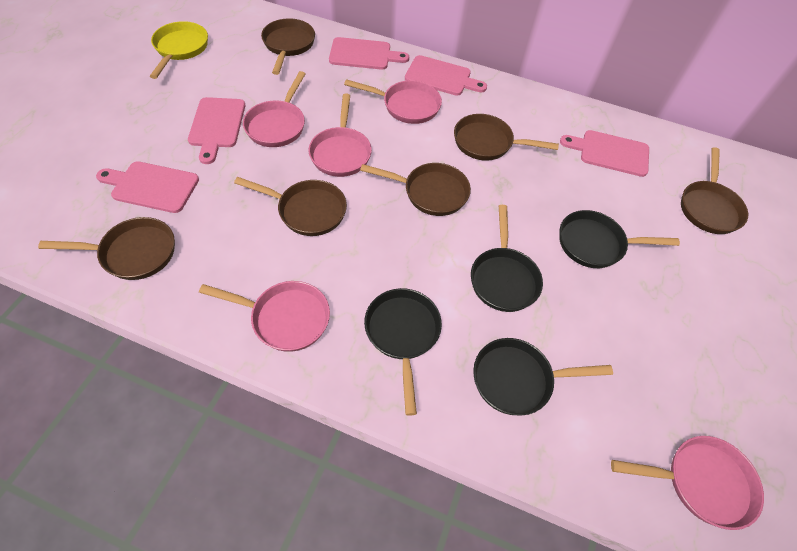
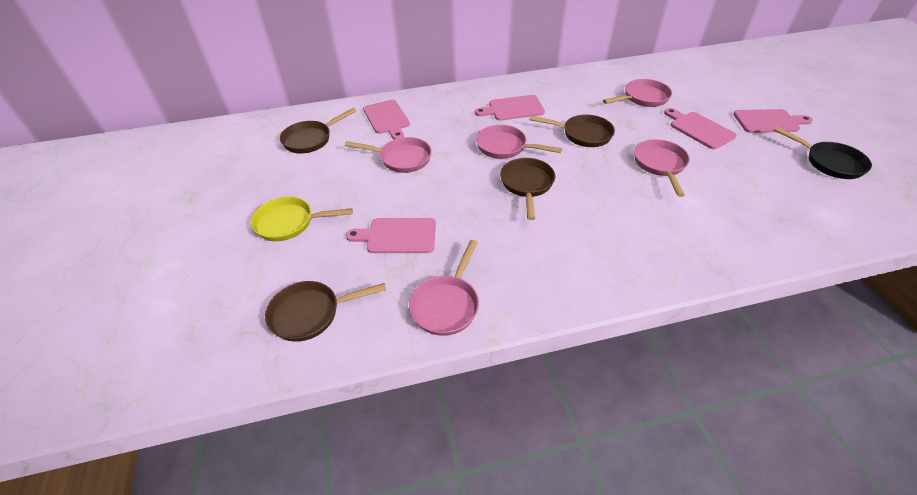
black pan: [364,288,442,416] [471,205,543,312] [473,338,613,416] [559,210,680,268] = 4 -> [773,126,872,179] = 1
brown pan: [38,217,175,280] [234,177,347,236] [261,18,315,75] [360,163,471,216] [454,114,559,161] [681,147,748,234] = 6 -> [265,281,386,342] [280,108,356,153] [500,158,555,220] [529,115,615,147] = 4

